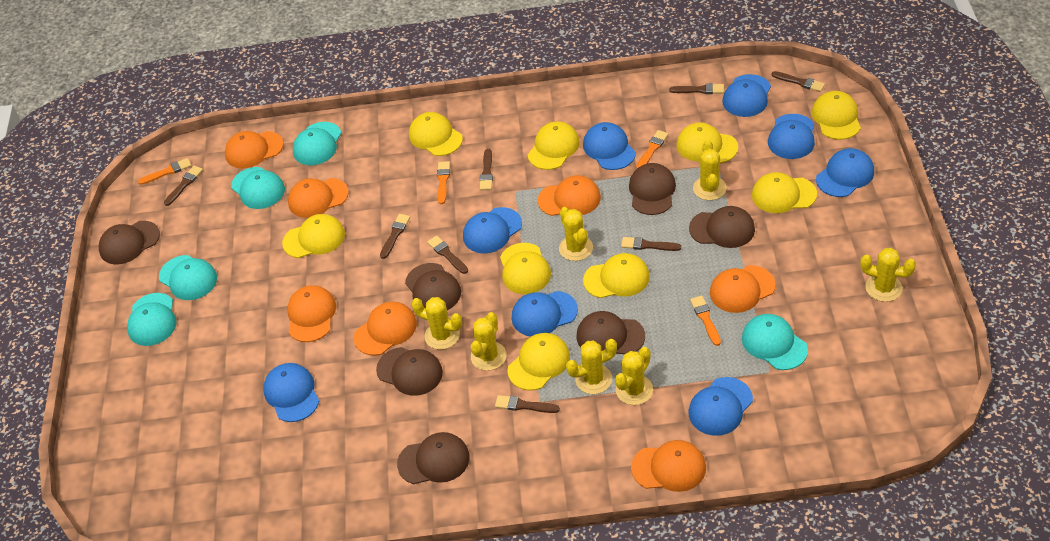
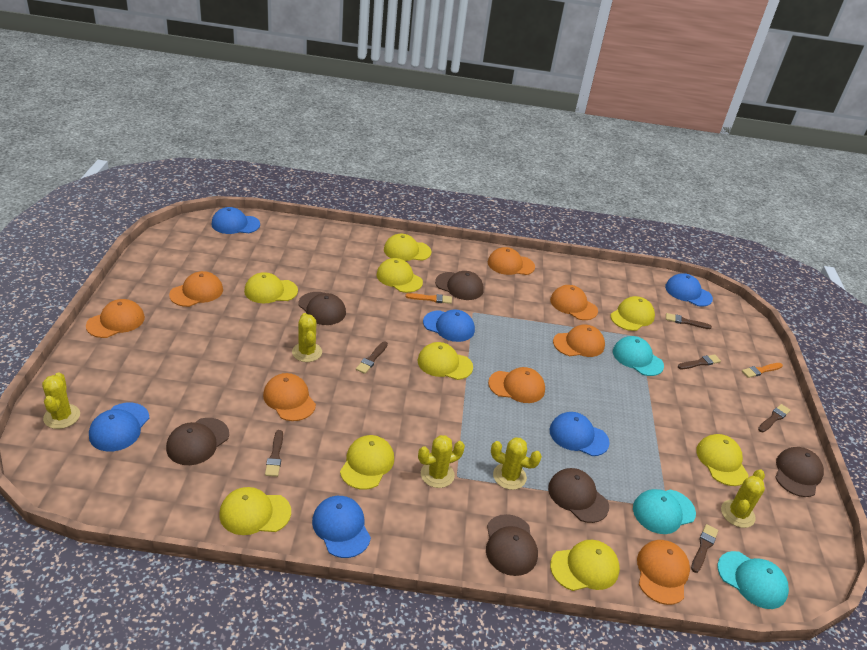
blue cap: [263,363,319,422] [463,207,522,253] [512,291,578,337] [583,122,636,170] [688,377,753,436] [722,74,771,117] [768,114,815,159] [816,148,874,197] = 8 -> [89,403,149,452] [212,207,260,234] [312,496,371,558] [423,309,475,342] [550,412,610,456] [665,273,713,307] = 6
brown brush: [164,166,203,206] [380,214,410,259] [427,235,468,274] [480,149,493,190] [495,395,560,413] [621,237,681,251] [669,83,724,94] [771,71,825,92] = 8 -> [265,430,283,477] [356,342,388,374] [666,313,712,329] [678,354,721,369] [691,524,718,573] [758,404,791,432] = 6
brown cap: [99,221,160,264] [376,347,443,396] [397,432,470,484] [405,263,461,310] [577,311,645,354] [629,163,676,215] [689,206,755,248] = 7 -> [166,418,229,465] [298,292,346,325] [435,271,484,300] [486,514,538,576] [548,468,609,523] [775,447,824,497] = 6
orange brush: [138,158,192,185] [437,161,450,204] [636,130,668,168] [690,296,721,346] = 4 -> [405,293,452,304] [742,363,783,378] = 2
orange cap: [225,131,284,168] [287,285,336,342] [288,178,349,218] [354,302,417,356] [538,175,601,216] [631,440,706,492] [710,265,776,313] = 7 -> [86,299,145,338] [169,271,223,307] [263,373,316,421] [488,247,535,275] [488,367,545,403] [550,285,598,320] [553,325,605,357] [637,540,690,605] = 8
turquoise cap: [127,293,177,346] [159,255,217,300] [231,167,285,209] [293,122,341,165] [742,314,808,370] = 5 -> [613,336,664,376] [633,489,696,534] [717,551,789,609] = 3
yellow cactus: [411,297,462,350] [471,312,507,371] [559,207,593,261] [566,339,617,394] [615,347,653,405] [693,140,727,200] [860,248,916,302] = 7 -> [42,372,80,429] [292,313,322,362] [418,435,465,488] [491,437,542,490] [721,470,765,528] = 5

